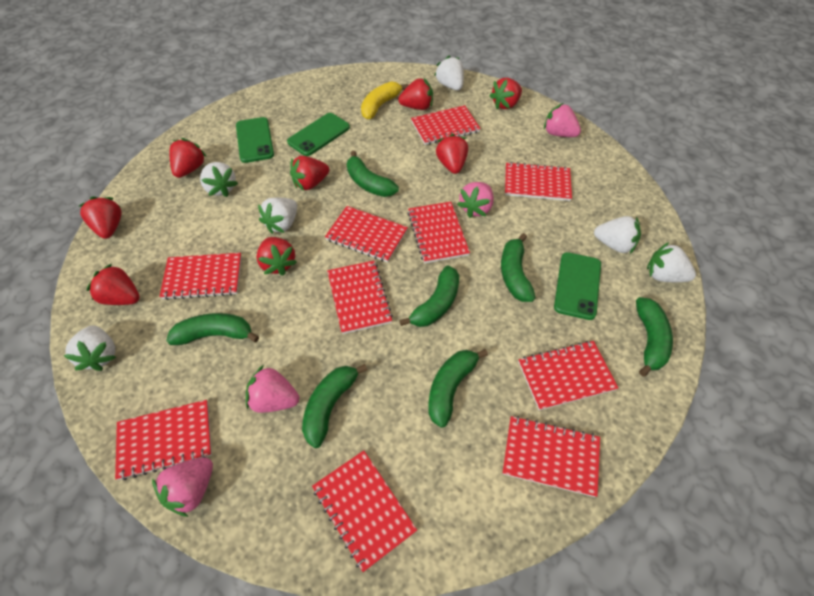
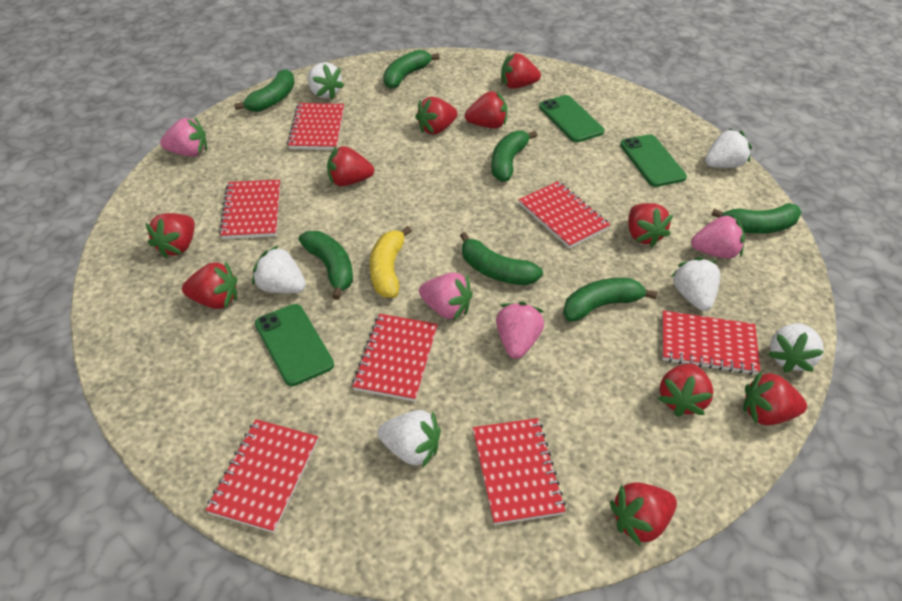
red notebook: [115,400,212,480] [159,253,242,300] [312,451,417,572] [325,206,408,262] [327,261,393,334] [408,202,470,263] [411,105,481,145] [502,416,600,497] [505,162,572,201] [518,341,618,410] = 10 -> [206,419,318,533] [219,180,280,239] [287,103,344,150] [352,314,438,402] [473,418,566,525] [519,181,610,248] [662,311,760,375] = 7
red strawberry: [79,197,122,239] [87,264,140,305] [169,138,207,178] [257,237,297,276] [290,156,329,190] [398,78,433,110] [436,134,468,174] [490,78,522,109] = 8 -> [145,213,195,258] [182,261,237,309] [327,146,374,186] [415,97,457,134] [465,91,507,128] [501,53,541,89] [610,482,677,546] [628,203,673,247] [658,363,714,417] [743,371,807,425] = 10

